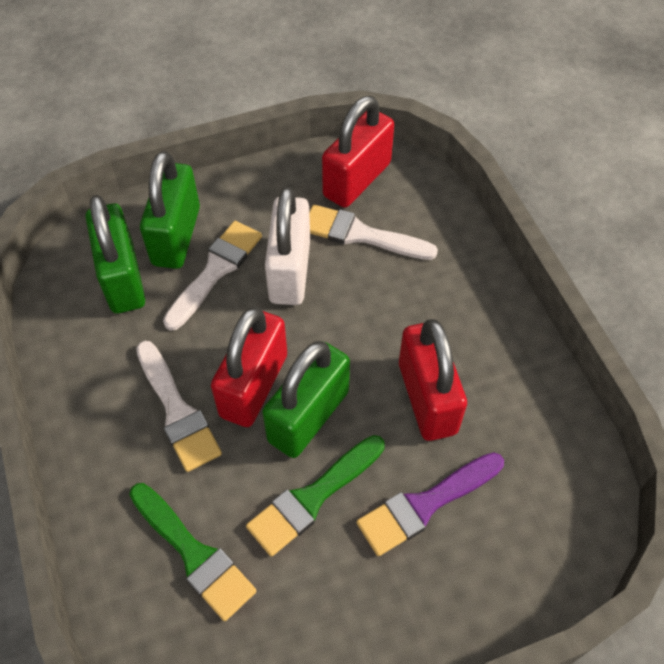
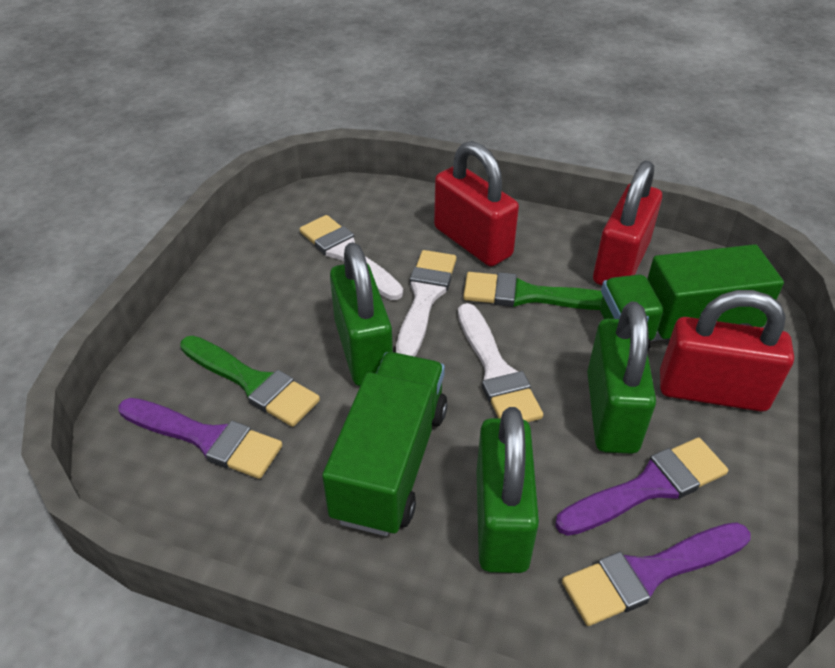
green truck: none = 0 -> [322,352,447,536] [600,244,784,350] = 2
purple brush: [356,452,504,556] = 1 -> [118,398,282,479] [555,437,728,536] [562,522,750,626] = 3
white padlock: [265,187,310,305] = 1 -> none = 0

